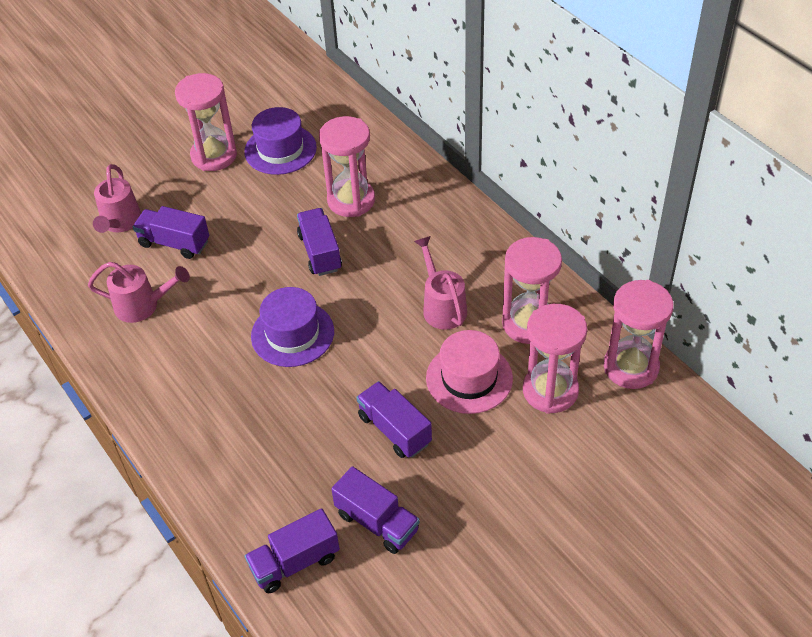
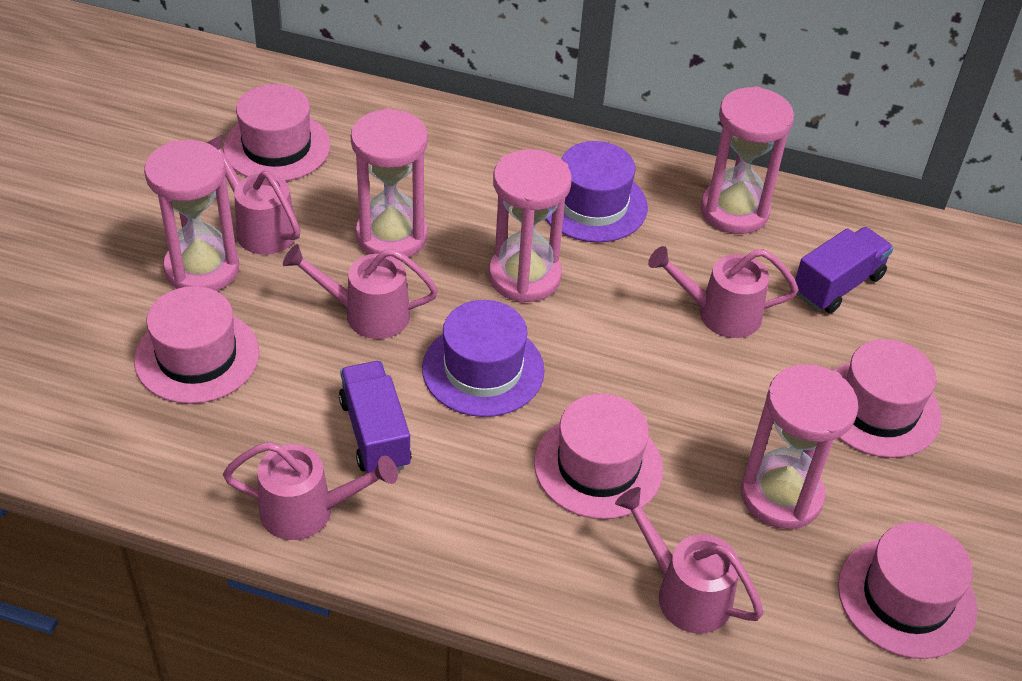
pink hat: [426,330,513,414] = 1 -> [134,286,259,404] [223,84,330,181] [534,393,663,519] [833,339,942,458] [838,522,977,659] = 5
pink watering can: [88,262,190,323] [93,164,141,233] [414,236,467,330] = 3 -> [207,135,301,255] [223,442,398,540] [283,244,438,339] [615,487,763,633] [648,246,798,338] = 5
purple truck: [133,206,209,259] [245,508,340,593] [297,208,342,276] [331,466,420,554] [356,381,432,458] = 5 -> [339,361,411,473] [795,227,893,313] = 2

